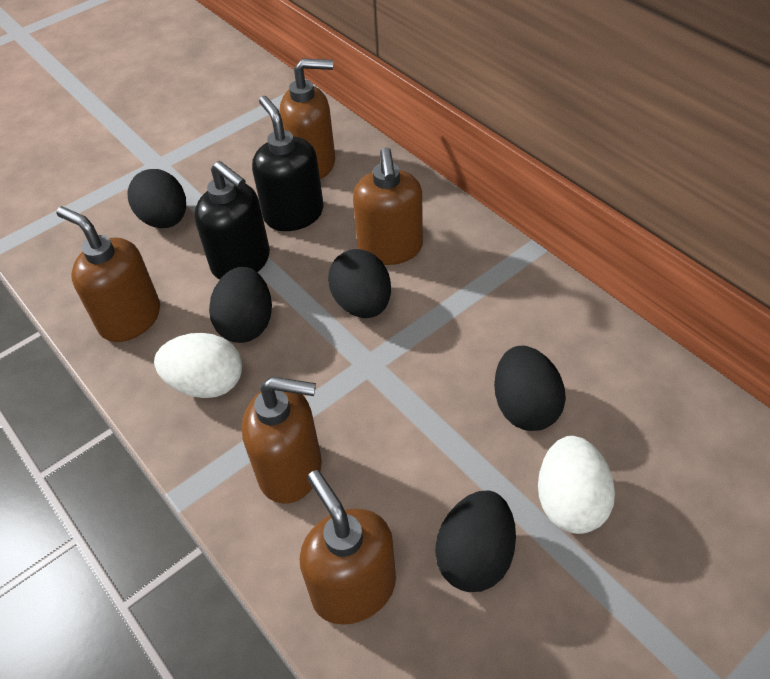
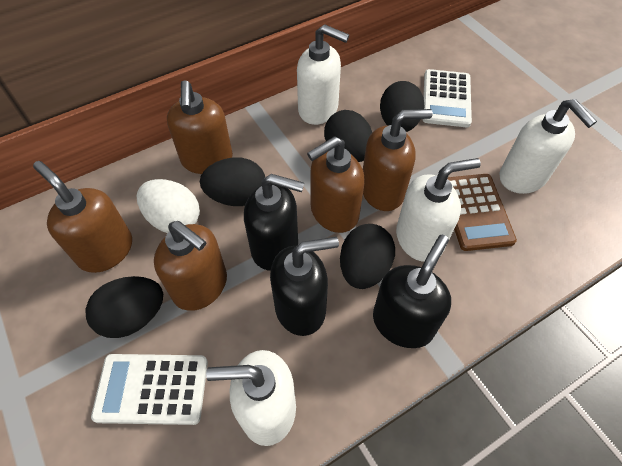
black soap dispenser: [195,161,270,280] [252,96,323,231] = 2 -> [244,174,304,271] [270,237,339,336] [373,235,451,348] = 3
brown calculator: none = 0 -> [447,174,517,251] = 1
white calculator: none = 0 -> [91,354,208,425] [422,69,472,127] = 2
white egg: [154,333,242,398] [538,436,615,534] = 2 -> [137,179,200,233] = 1
white soap dispenser: none = 0 -> [206,350,296,446] [297,24,349,125] [396,158,481,262] [499,99,597,194] = 4

